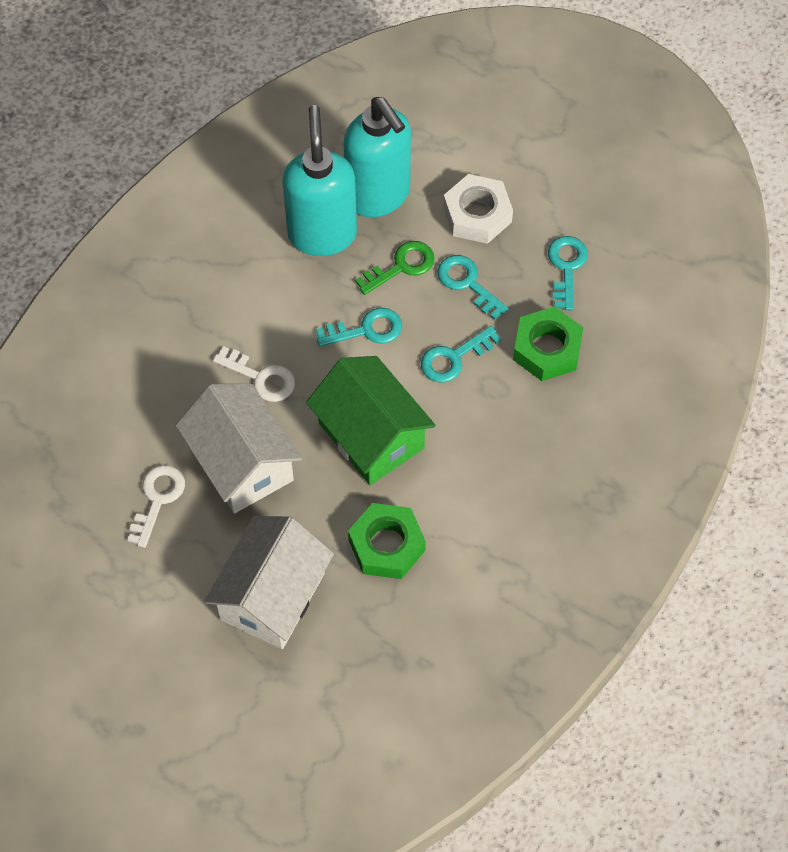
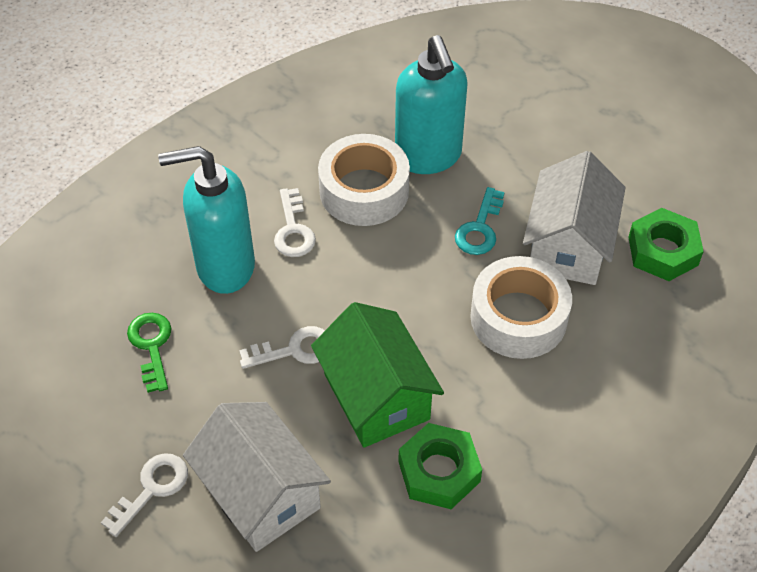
turquoise key: [316,308,402,347] [421,326,501,383] [437,255,509,320] [548,236,588,310] = 4 -> [455,187,504,255] = 1
white key: [127,465,185,548] [213,346,295,402] = 2 -> [101,453,188,537] [239,326,325,369] [274,188,316,257] = 3
white nut: [443,174,513,244] = 1 -> none = 0
white tape: none = 0 -> [318,134,410,226] [470,256,572,359] = 2

